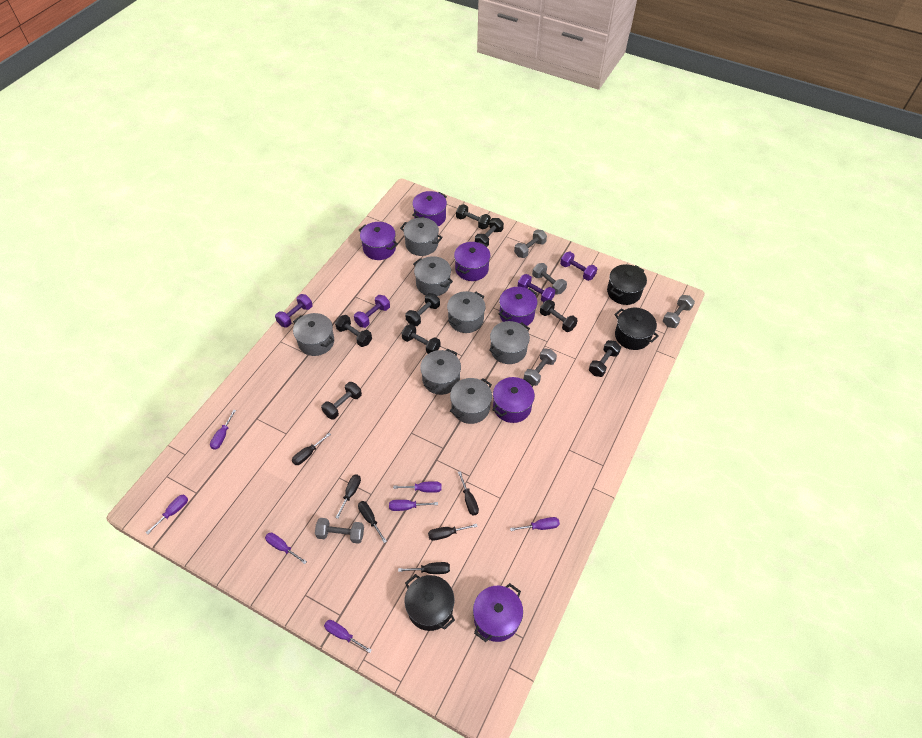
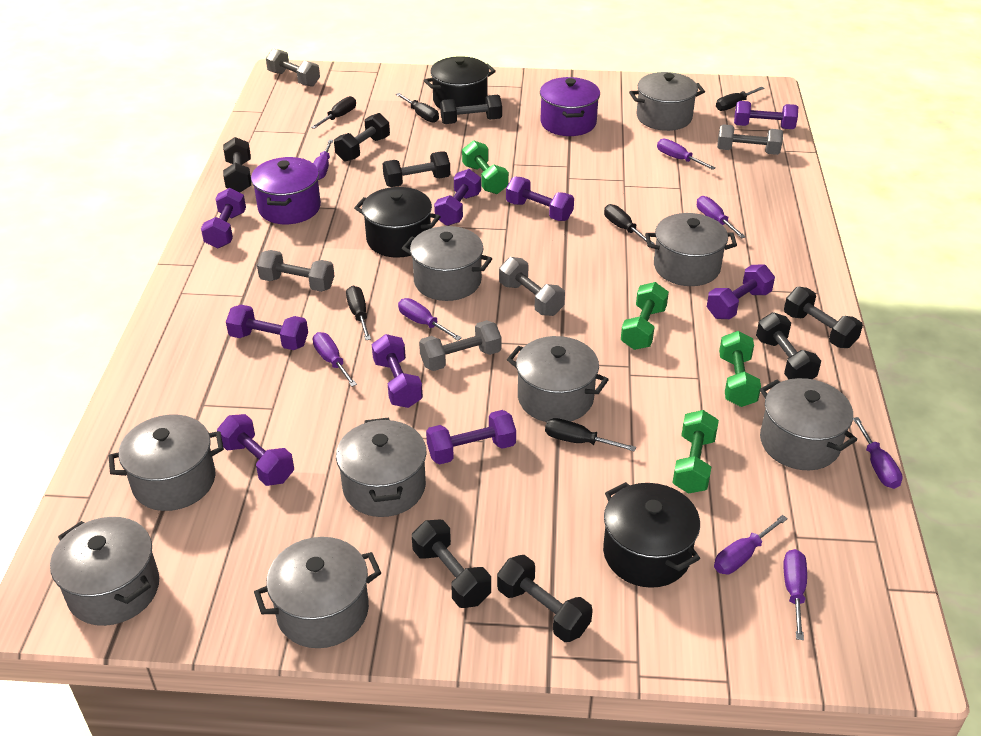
green dumbbell: none = 0 -> [462,140,509,194] [621,282,669,350] [672,410,719,494] [719,331,761,407] = 4
grey pot: [293,313,334,356] [400,218,443,256] [413,256,453,296] [420,349,461,395] [447,291,486,333] [450,378,492,424] [489,321,530,364] = 7 -> [50,517,159,626] [109,415,224,511] [254,537,381,648] [336,418,426,517] [402,226,492,301] [507,336,609,422] [629,72,705,131] [645,213,737,286] [760,378,857,470] = 9
purple dumbbell: [275,294,312,327] [354,295,390,328] [518,274,555,302] [560,252,597,281] = 4 -> [201,188,246,248] [217,414,294,486] [226,305,308,350] [372,334,423,408] [426,410,516,465] [434,169,481,226] [506,176,574,221] [707,264,775,319] [734,101,798,129] = 9
purple pot: [359,222,398,260] [412,191,447,226] [454,242,490,281] [473,583,523,642] [492,377,535,423] [499,287,537,326] = 6 -> [251,157,321,224] [540,77,600,136] = 2
purple screwdriver: [146,494,188,534] [210,409,236,450] [265,533,307,564] [324,620,372,653] [389,500,438,511] [393,481,442,493] [510,517,560,531] = 7 -> [313,139,333,180] [313,332,357,387] [398,298,462,341] [657,139,716,170] [697,196,746,238] [714,515,788,574] [784,549,807,640] [853,417,903,489] = 8

